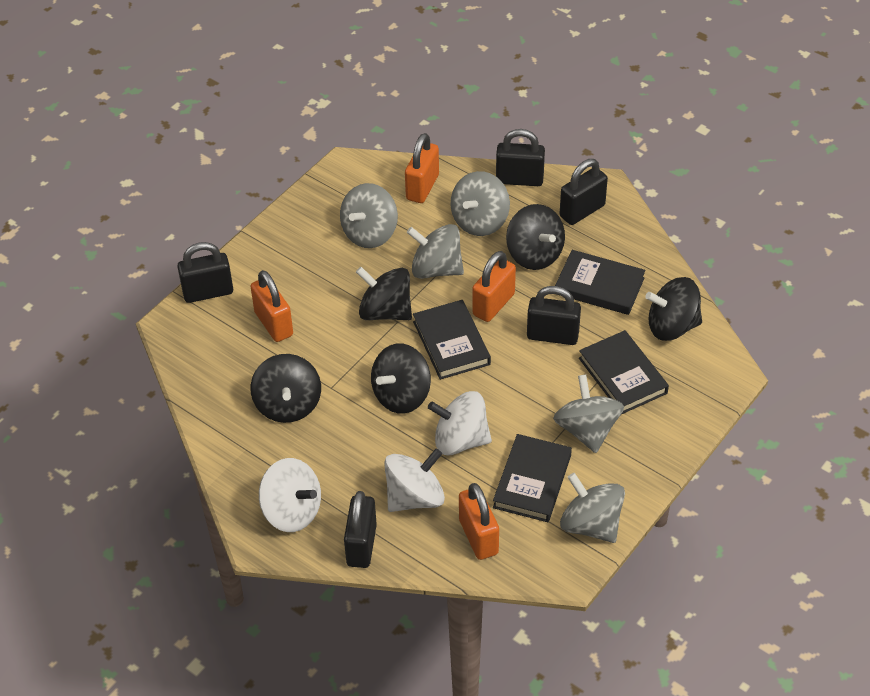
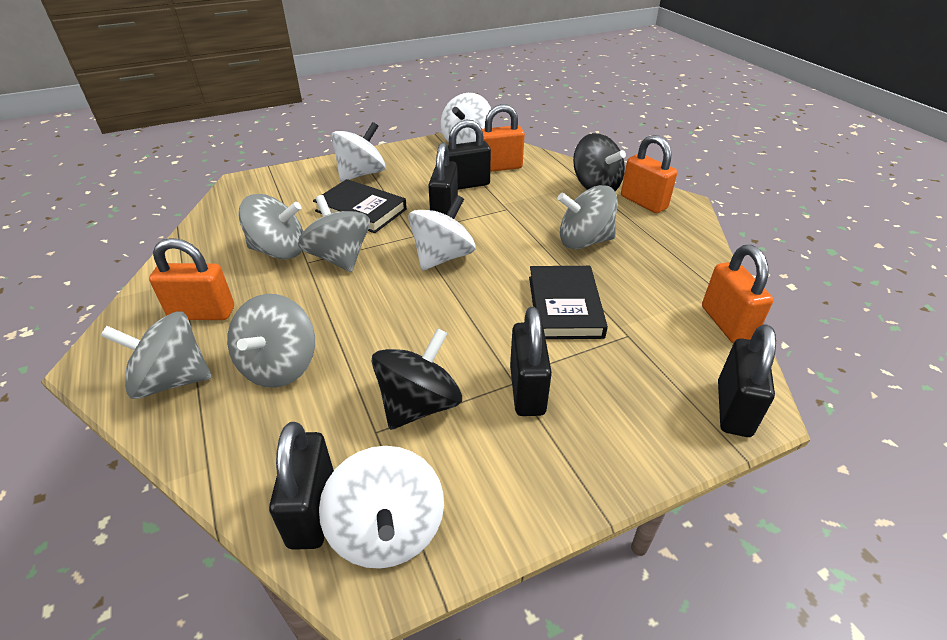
black book: [413,300,491,380] [493,434,572,522] [555,250,645,315] [579,330,669,414] = 4 -> [313,179,407,233] [529,266,608,339] = 2
black spinning top: [251,354,321,423] [356,267,412,320] [371,343,431,414] [506,204,565,270] [645,277,702,341] = 5 -> [371,328,462,430] [573,133,626,191] = 2
white spinning top: [259,458,321,532] [384,448,445,512] [428,391,492,455] = 3 -> [319,446,444,569] [331,122,385,182] [408,195,476,271] [441,93,491,144] = 4

